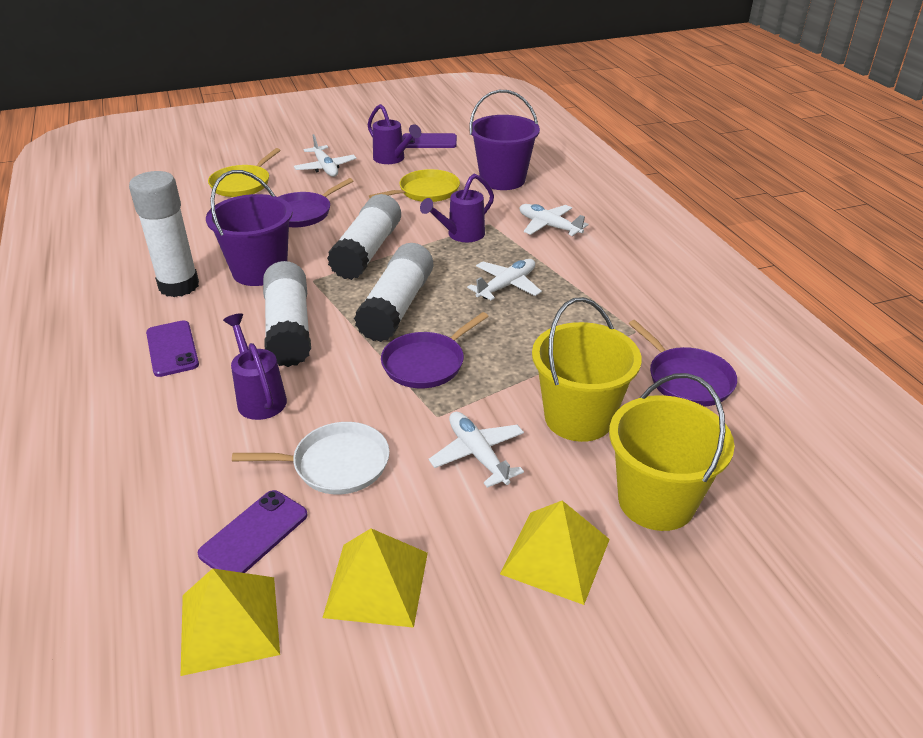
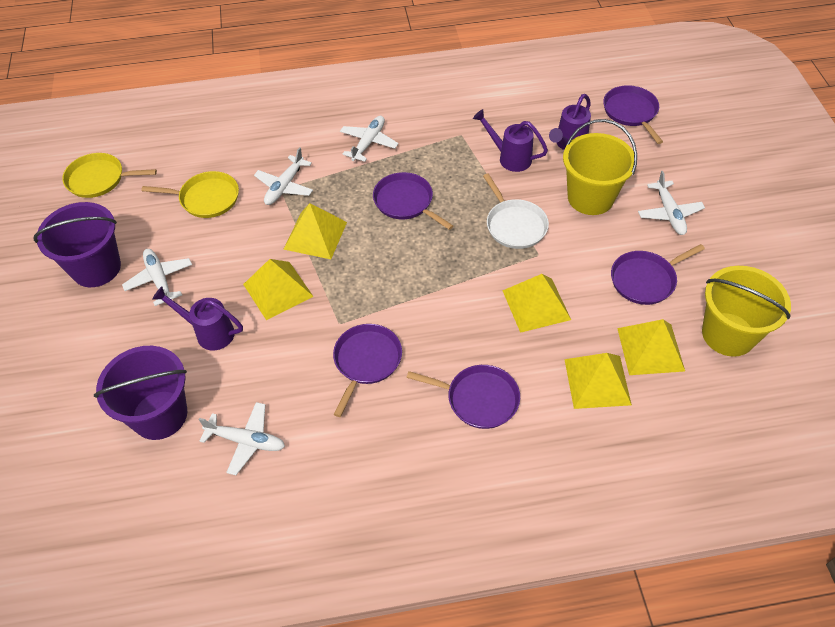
purple pan: [279,178,353,227] [381,312,488,388] [629,320,737,406] = 3 -> [333,324,402,417] [373,172,453,230] [406,365,520,429] [603,85,663,144] [611,244,705,305] = 5
purple phone: [146,320,199,377] [198,490,308,573] [402,133,457,148] = 3 -> none = 0
white glue stick: [129,171,199,297] [263,261,311,367] [327,194,401,280] [354,243,433,342] = 4 -> none = 0
white plane: [294,134,357,177] [429,412,524,488] [467,259,542,300] [520,204,589,236] = 4 -> [122,249,192,306] [198,402,285,475] [254,147,313,205] [340,116,398,162] [638,171,705,235] = 5
yellow pyramid: [181,568,280,676] [323,528,428,628] [500,501,610,605] = 3 -> [243,259,314,320] [284,203,347,259] [502,274,571,333] [564,353,632,409] [617,319,685,375] = 5

